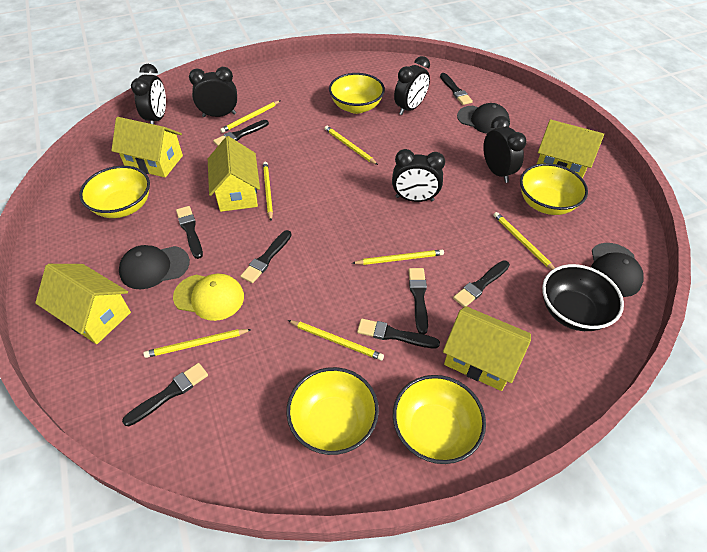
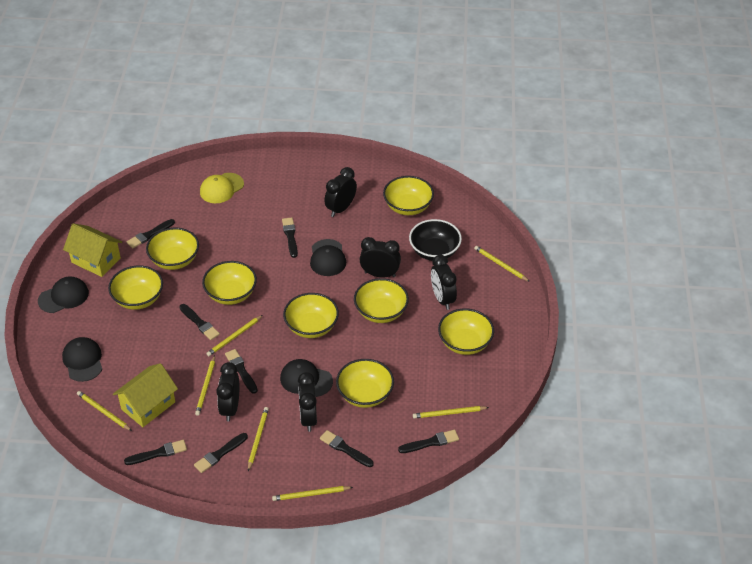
black cap: [119,245,190,289] [457,103,510,134] [591,243,644,297] = 3 -> [38,276,89,313] [62,337,102,382] [280,359,333,397] [310,239,346,276] = 4
yellow bowl: [79,166,150,218] [286,367,379,455] [329,73,385,114] [393,375,486,464] [520,163,588,215] = 5 -> [108,266,163,310] [146,228,199,270] [202,261,257,305] [283,293,339,338] [336,359,394,408] [354,278,409,323] [383,176,434,215] [438,308,494,355] = 8
yellow house: [35,264,131,344] [111,117,183,178] [208,136,260,212] [443,306,531,391] [537,119,604,178] = 5 -> [63,223,122,277] [113,363,178,427] = 2

